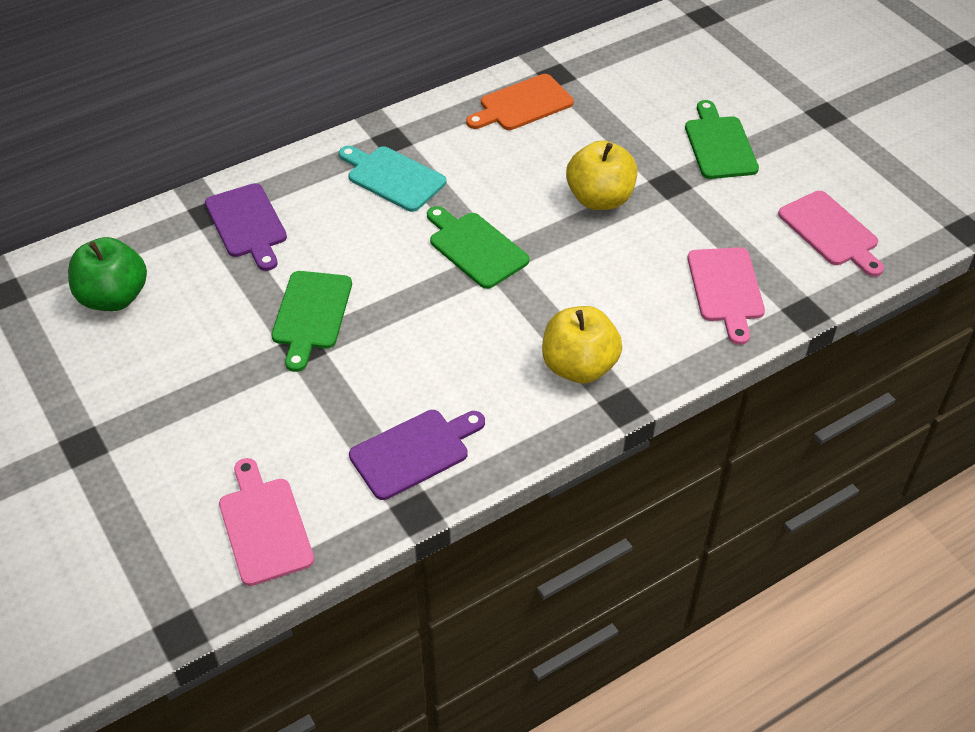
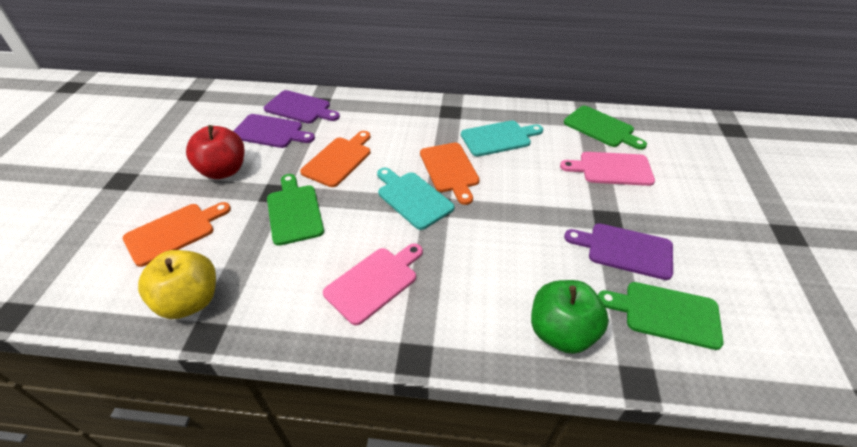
orange cutting board: [466,74,574,130] = 1 -> [123,202,231,267] [300,131,370,187] [420,143,480,205] = 3
pink cutting board: [219,458,314,586] [688,247,765,345] [778,191,884,277] = 3 -> [323,243,423,325] [560,152,655,186] = 2
purple cutting board: [205,183,287,271] [349,410,485,500] = 2 -> [234,114,315,148] [264,90,340,124] [564,223,673,280] = 3
red apple: none = 0 -> [186,125,245,179] = 1
turquoise cutting board: [339,146,446,212] = 1 -> [377,168,455,230] [461,121,543,157] = 2
yellow apple: [542,306,622,383] [566,140,637,210] = 2 -> [138,250,216,319] = 1

